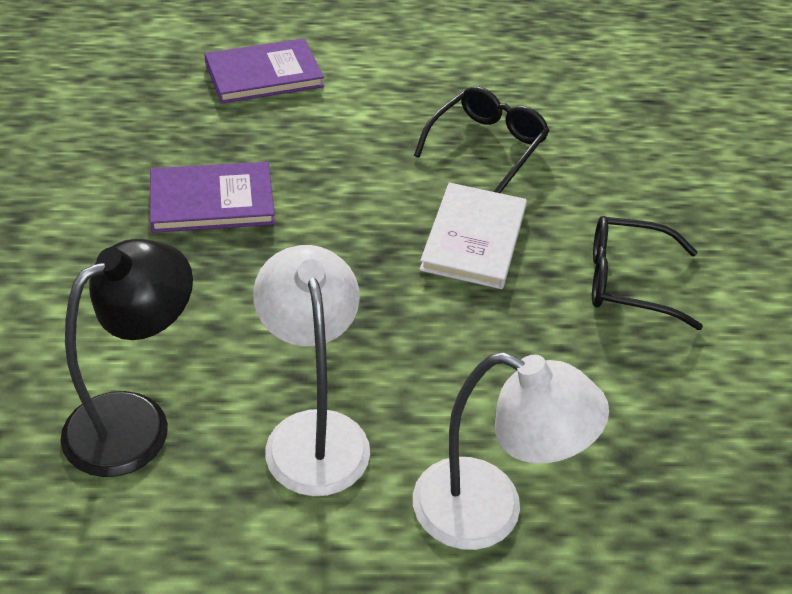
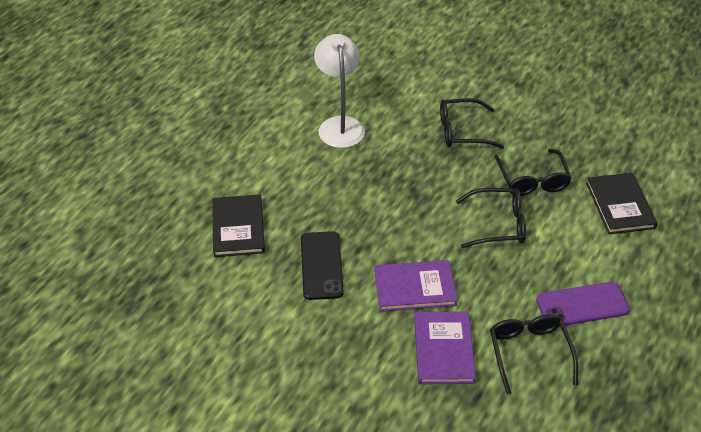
black book: none = 0 -> [212,194,265,257] [586,173,658,234] = 2
black glasses: [414,86,550,193] [592,216,703,330] = 2 -> [440,98,504,149] [456,188,526,248] [490,314,578,394] [494,149,572,196] = 4
black lamp: [60,239,193,477] = 1 -> none = 0
black phone: none = 0 -> [301,231,344,300] = 1
purple phone: none = 0 -> [536,282,630,326] = 1
white book: [419,182,527,289] = 1 -> none = 0
white lamp: [253,245,370,496] [413,352,609,550] = 2 -> [314,34,365,148] = 1

